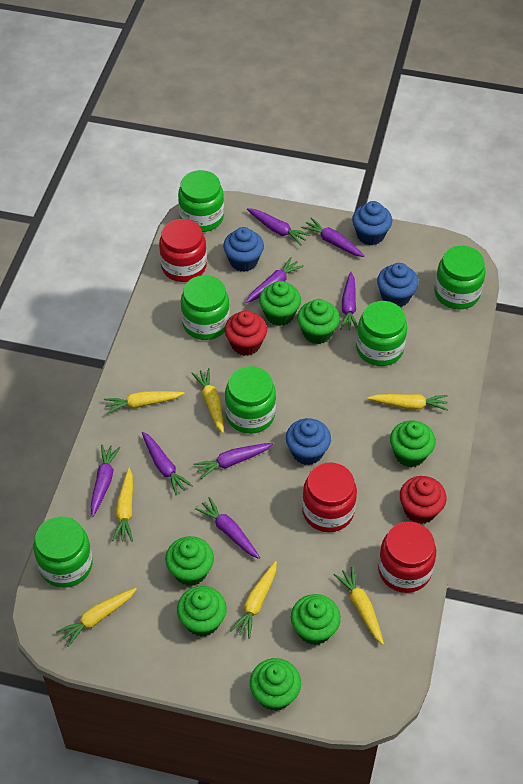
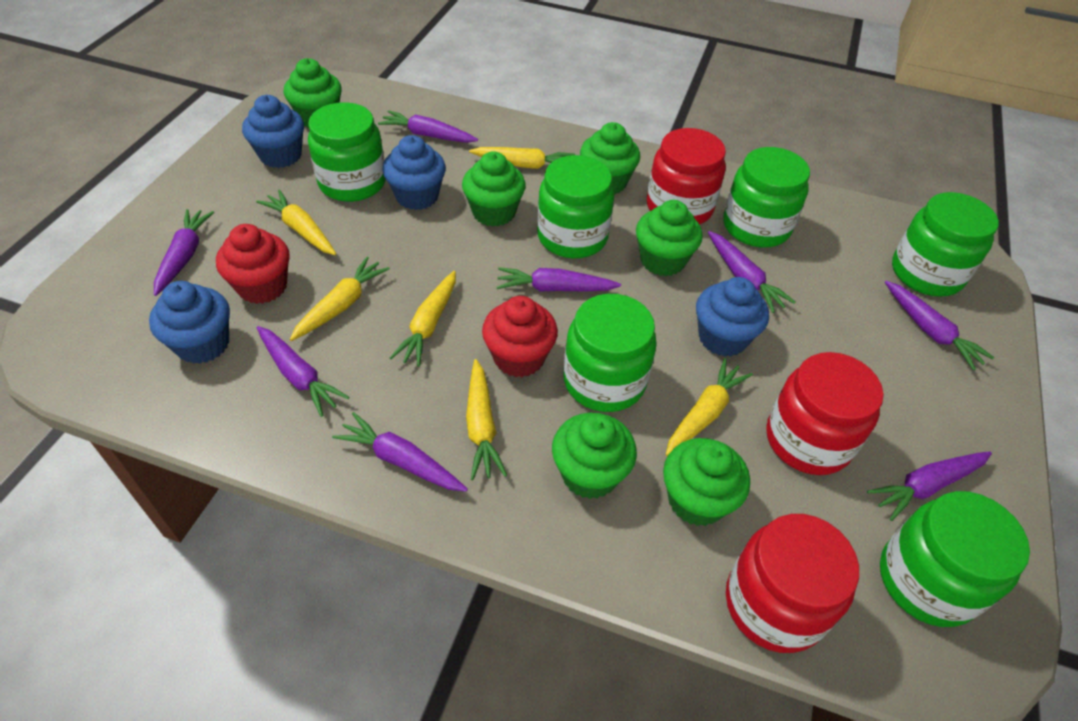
green cupcake: [165,536,214,586] [177,586,227,637] [250,658,301,711] [259,281,301,326] [291,594,341,645] [297,299,340,344] [390,420,436,467] = 7 -> [284,58,342,128] [462,151,526,227] [552,413,637,499] [580,122,640,194] [636,200,703,276] [663,438,750,526] = 6
yellow carrot: [56,588,137,647] [104,391,185,414] [112,468,133,542] [192,368,224,433] [230,561,277,639] [334,567,384,645] [367,394,448,411] = 7 -> [256,190,336,255] [290,257,390,341] [390,271,456,367] [466,359,507,480] [469,147,575,169] [666,358,753,456] = 6

